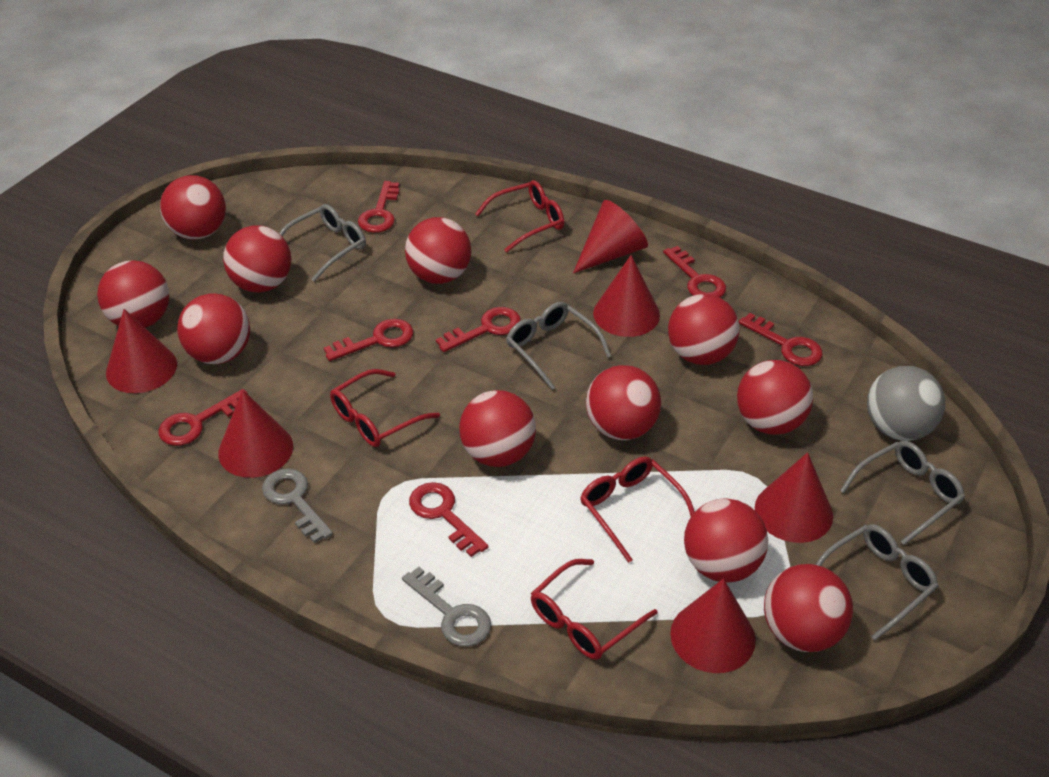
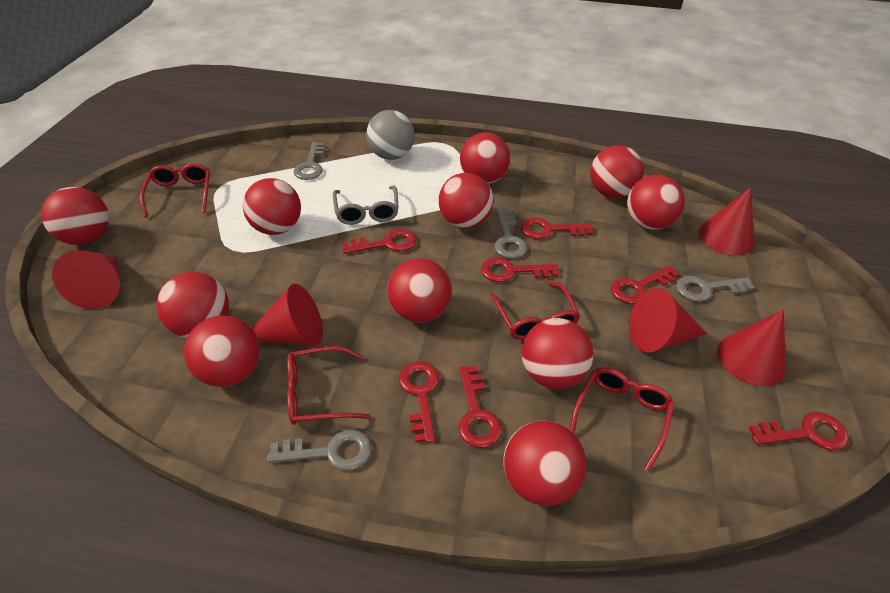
grey glasses: [279,204,366,282] [506,302,612,390] [815,524,939,641] [840,441,965,545] = 4 -> [333,186,399,225] = 1
grey key: [262,468,333,543] [402,567,491,647] = 2 -> [267,430,372,471] [294,142,325,180] [494,210,527,259] [676,276,755,302] = 4
red cone: [106,309,177,393] [218,390,293,478] [573,200,648,273] [593,255,660,337] [670,578,755,673] [755,452,833,543] = 6 -> [52,250,120,309] [252,284,323,346] [629,288,707,352] [699,187,754,256] [717,309,786,386] = 5

